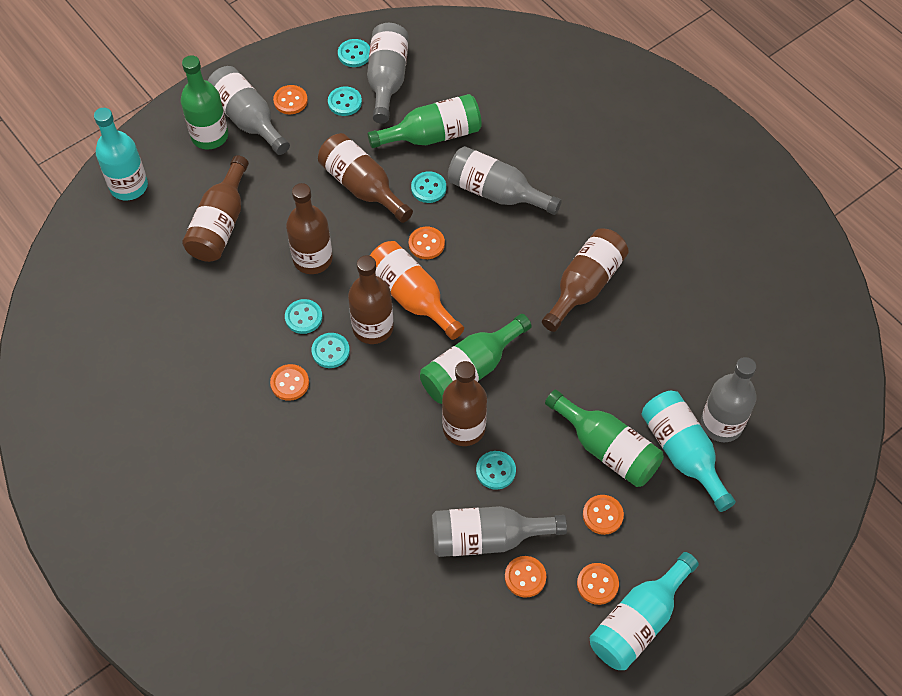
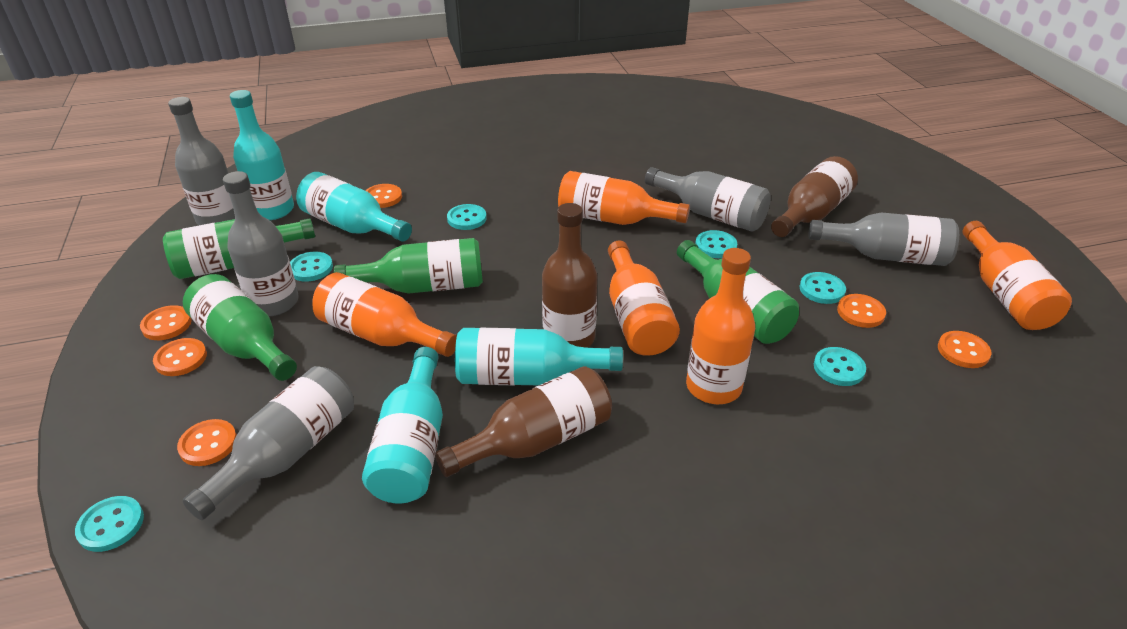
brown bottle: [182,155,249,262] [286,183,333,274] [318,133,413,223] [348,255,393,344] [442,361,487,446] [542,228,629,332] = 6 -> [435,366,612,477] [542,203,597,348] [771,156,858,237] = 3
orange bottle: [370,241,464,340] = 1 -> [312,272,457,357] [558,171,690,225] [608,241,680,356] [686,248,755,404] [963,221,1072,330] = 5
turquoise bottle: [94,108,148,201] [590,552,699,670] [642,391,736,512] = 3 -> [230,90,294,220] [296,172,412,241] [362,347,443,504] [455,328,623,385] = 4

